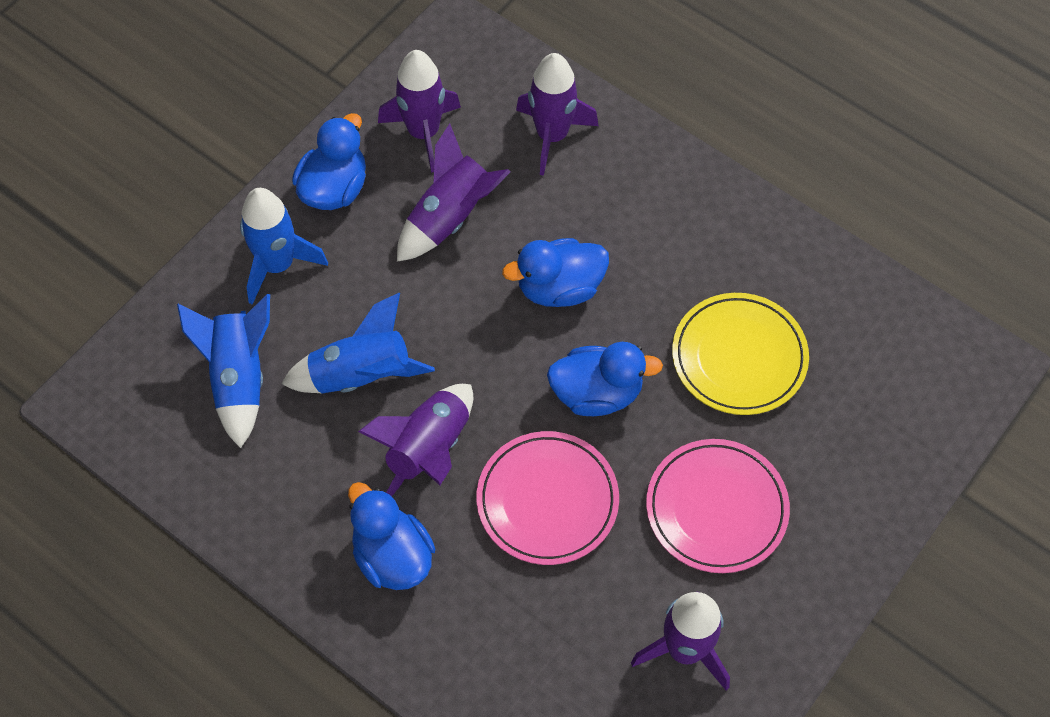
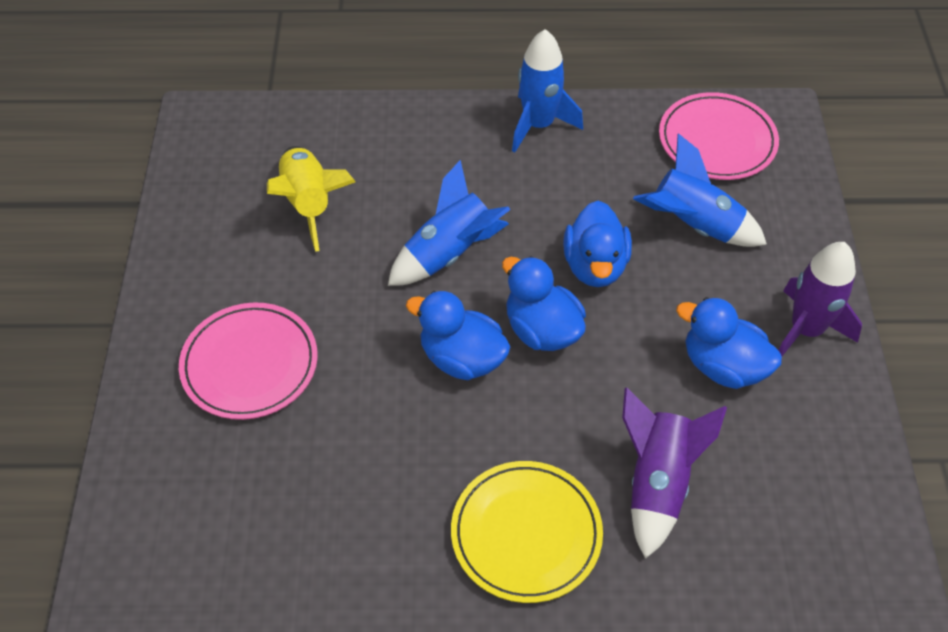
purple rocket: [358,384,473,497] [378,50,461,173] [397,123,511,262] [516,53,599,176] [631,591,730,691] = 5 -> [622,388,727,559] [778,242,862,356] = 2
yellow rocket: none = 0 -> [267,146,356,252] = 1

